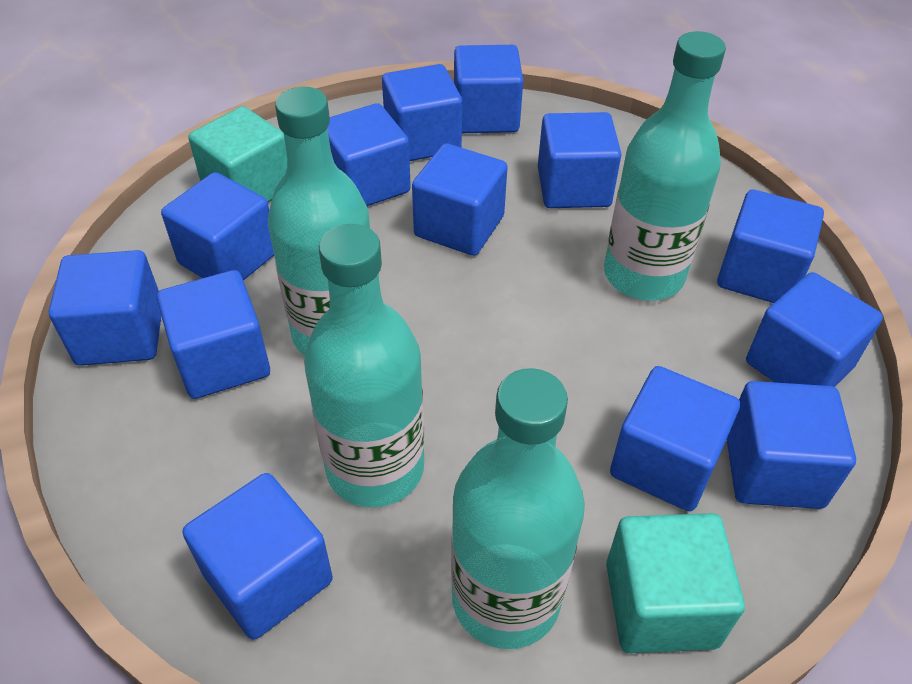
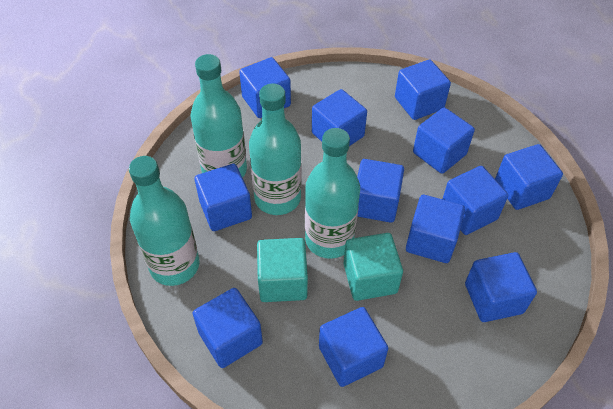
blue cube: [49,250,161,366] [157,270,270,399] [161,172,274,281] [182,473,333,640] [327,103,411,206] [382,64,462,161] [412,143,508,256] [454,45,523,133] [538,112,622,208] [610,366,740,511] [717,190,824,303] [727,381,856,509] [746,272,883,387] = 13 -> [192,288,263,368] [195,164,252,231] [239,57,291,118] [312,89,367,146] [319,307,388,387] [357,159,404,223] [395,60,451,120] [406,195,465,263] [413,107,475,174] [443,166,508,235] [465,252,537,322] [495,144,563,210] = 12

